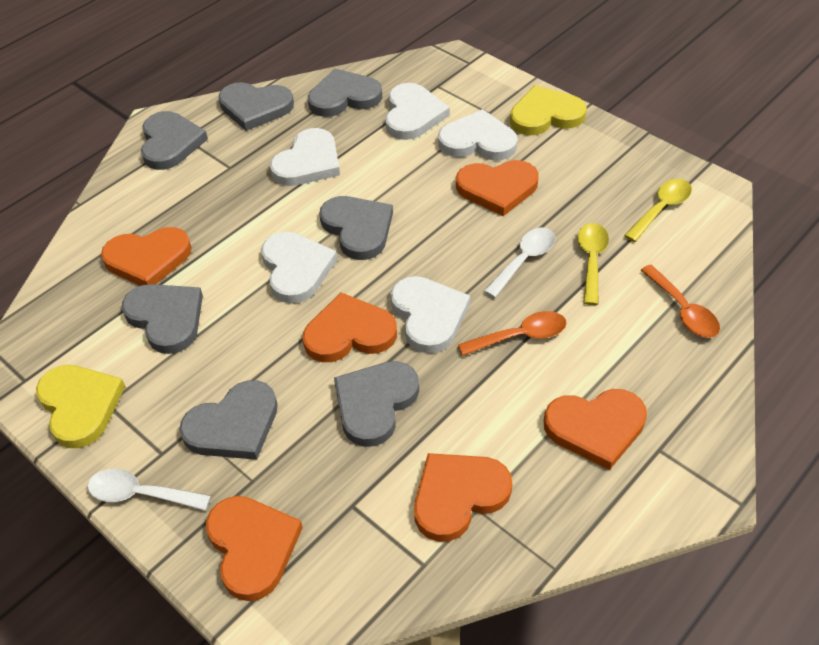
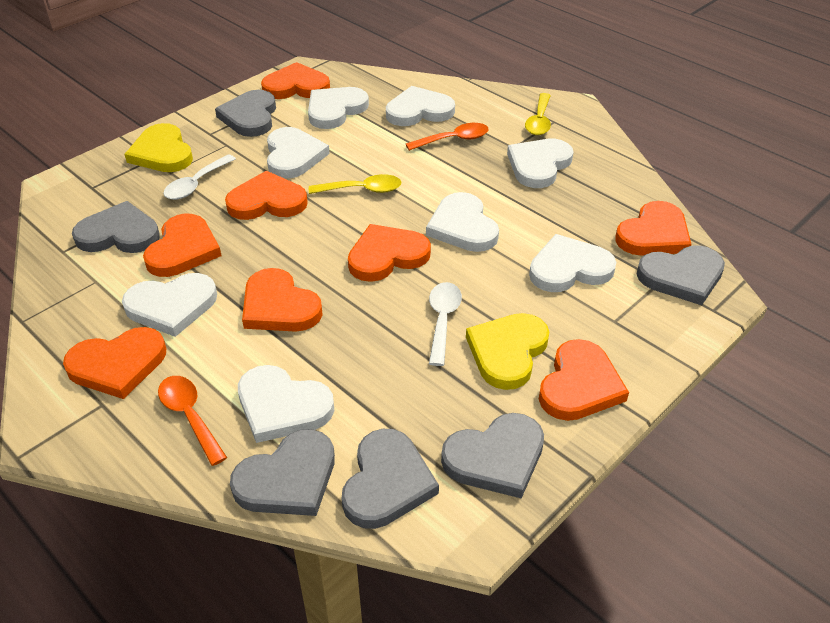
grey heart: [122,284,203,354] [141,111,208,170] [180,380,278,460] [219,82,294,131] [308,69,382,117] [319,196,393,260] [334,361,419,447] = 7 -> [72,201,160,253] [215,90,276,137] [230,429,335,516] [341,429,439,529] [441,413,544,499] [637,246,725,305] = 6
orange heart: [101,227,192,286] [206,496,303,601] [303,293,397,362] [414,453,512,542] [456,160,539,216] [544,389,647,470] = 6 -> [63,327,166,399] [143,213,222,277] [225,171,308,220] [242,268,323,332] [261,62,330,99] [348,224,431,282] [539,339,629,421] [615,201,691,256] = 8
white heart: [261,232,338,304] [270,128,340,186] [385,83,450,140] [390,276,470,354] [438,109,518,161] = 5 -> [122,273,217,337] [238,365,334,443] [267,127,330,179] [308,87,369,129] [386,86,455,126] [426,192,499,252] [507,139,574,188] [529,234,617,292] = 8

